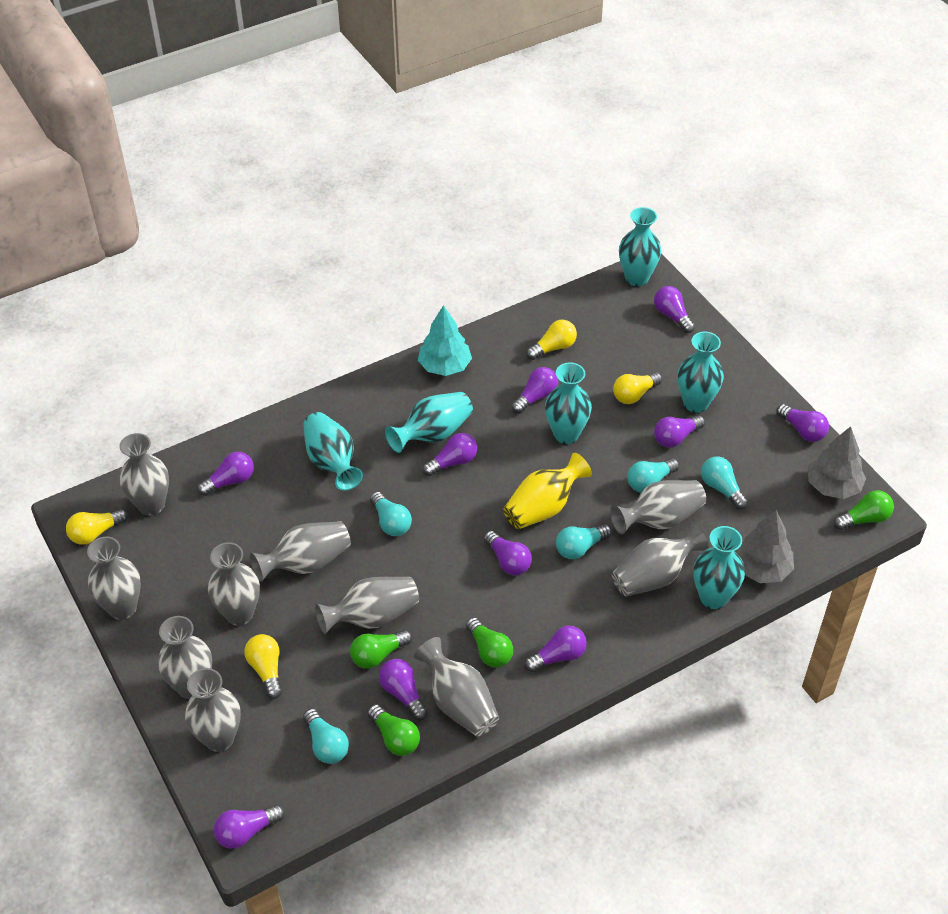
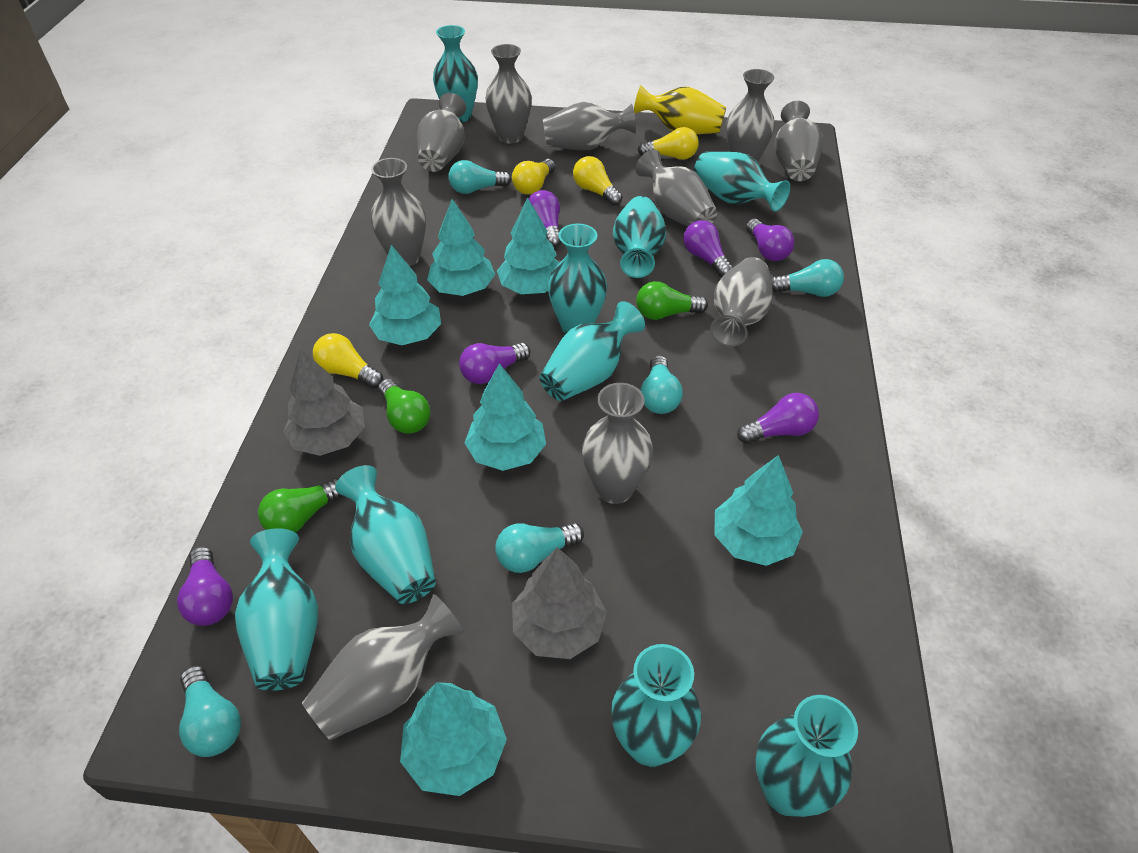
green light bulb: [350,630,412,669] [367,704,420,756] [466,617,513,667] [834,490,894,530] = 4 -> [258,478,343,533] [378,379,430,434] [636,281,708,320] = 3
purple light bulb: [197,452,254,496] [214,805,285,849] [379,659,428,720] [422,433,477,476] [484,531,532,575] [512,367,558,414] [524,626,587,672] [654,286,695,333] [654,415,705,448] [777,404,829,442] = 10 -> [177,546,233,626] [459,343,531,384] [529,190,562,247] [683,220,733,277] [737,393,819,444] [746,219,794,261] = 6
turquoise tree: [418,305,472,376] = 1 -> [369,245,441,345] [400,682,507,796] [427,199,495,296] [465,363,546,471] [497,198,559,294] [714,455,803,566] = 6
turquoise vase: [303,412,363,490] [385,392,473,453] [545,362,592,444] [619,207,661,286] [678,331,724,413] [693,526,745,609] = 6 -> [235,528,318,691] [335,465,436,604] [433,25,478,122] [539,301,645,401] [548,223,607,334] [611,644,701,767] [613,196,666,278] [694,152,790,211] [756,695,858,817] = 9

